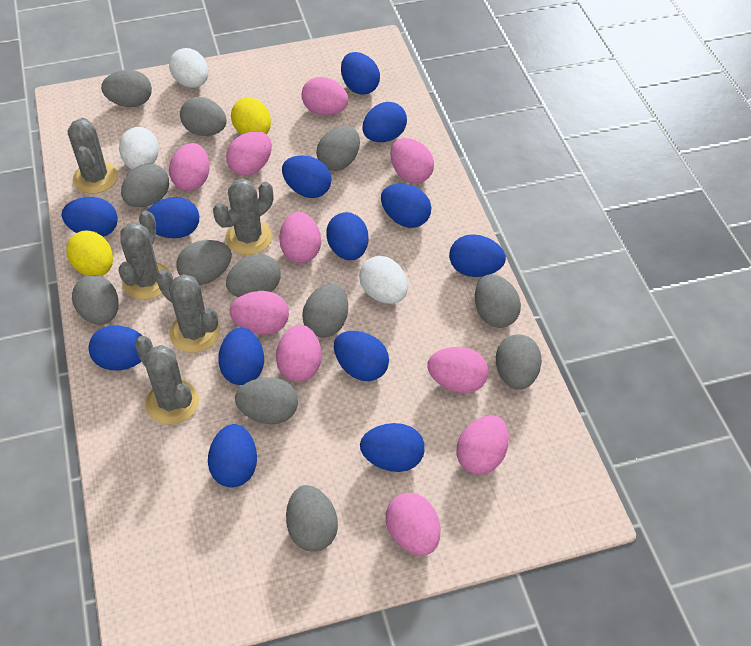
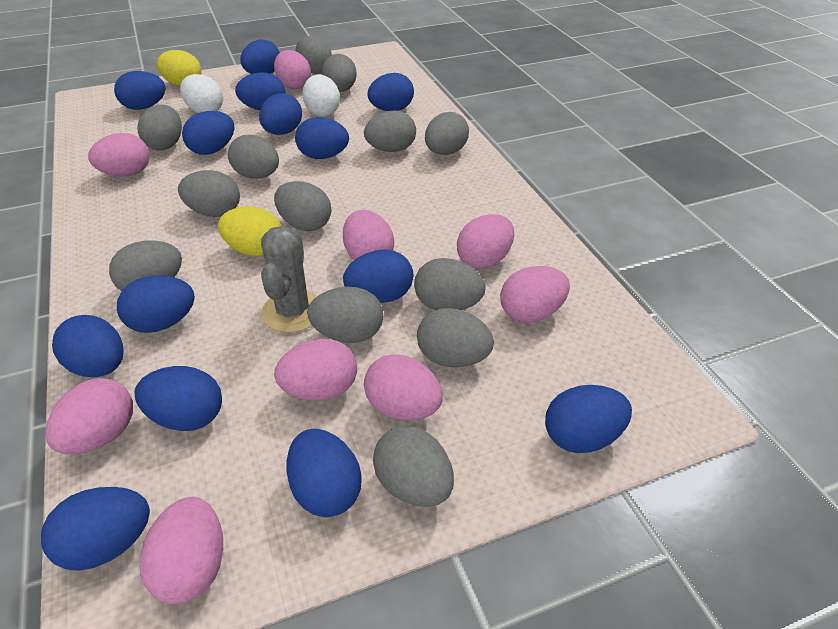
blue egg: [62,197,118,237] [89,325,143,370] [147,197,199,238] [208,424,257,488] [218,328,264,385] [282,156,332,198] [326,212,369,260] [334,331,389,381] [341,52,380,95] [360,423,425,472] [362,102,407,142] [381,184,431,228] [449,234,506,277] = 13 -> [41,487,150,571] [52,315,124,377] [114,71,166,110] [117,276,195,333] [134,366,222,431] [182,111,234,155] [235,72,286,110] [240,40,280,74] [259,93,302,135] [287,429,362,517] [295,117,349,159] [343,249,413,303] [367,73,414,111] [545,385,632,453] = 14
grey cactus: [68,118,118,194] [118,210,170,300] [135,336,199,425] [156,269,220,353] [213,178,273,255] = 5 -> [261,226,317,333] = 1
grey egg: [72,275,119,325] [101,70,152,107] [121,164,169,207] [176,240,232,285] [180,97,227,136] [226,254,281,297] [235,377,298,424] [286,485,338,552] [302,284,348,338] [316,126,360,171] [475,274,521,328] [496,334,542,390] = 12 -> [109,240,182,291] [137,105,182,151] [178,170,240,217] [228,135,279,178] [274,181,331,231] [296,36,332,74] [307,287,383,343] [322,54,357,92] [364,111,416,152] [373,426,454,507] [414,258,486,310] [417,308,494,367] [425,112,469,155] = 13
pink egg: [169,143,210,191] [226,131,272,176] [229,291,289,335] [276,325,322,382] [279,212,321,263] [302,77,348,115] [386,493,440,556] [390,138,434,183] [427,347,488,393] [457,415,509,475] = 10 -> [45,378,133,454] [88,133,150,176] [140,497,223,604] [274,50,311,89] [274,339,357,401] [343,210,394,260] [364,354,443,420] [457,214,514,269] [500,266,570,323] = 9
white egg: [119,127,159,170] [169,48,208,88] [359,256,408,304] = 3 -> [180,74,223,113] [302,75,340,117] = 2

